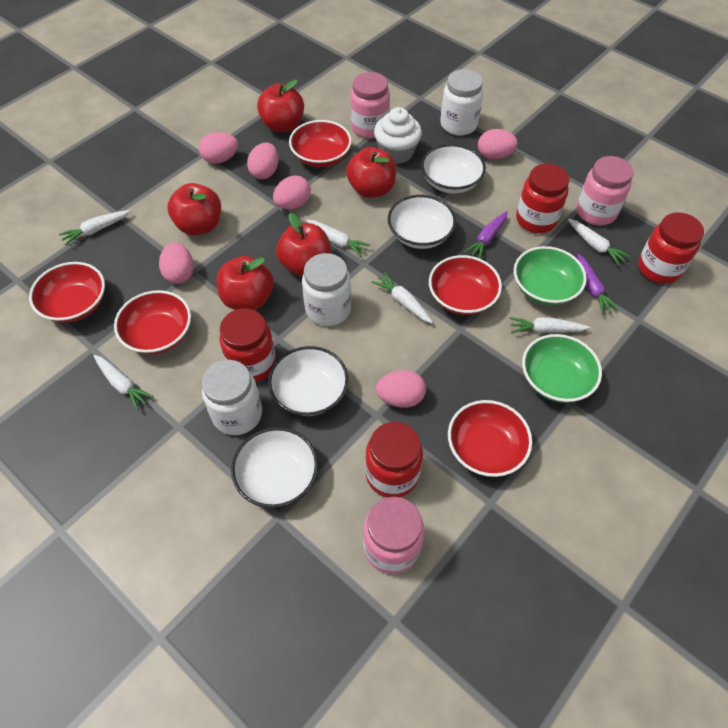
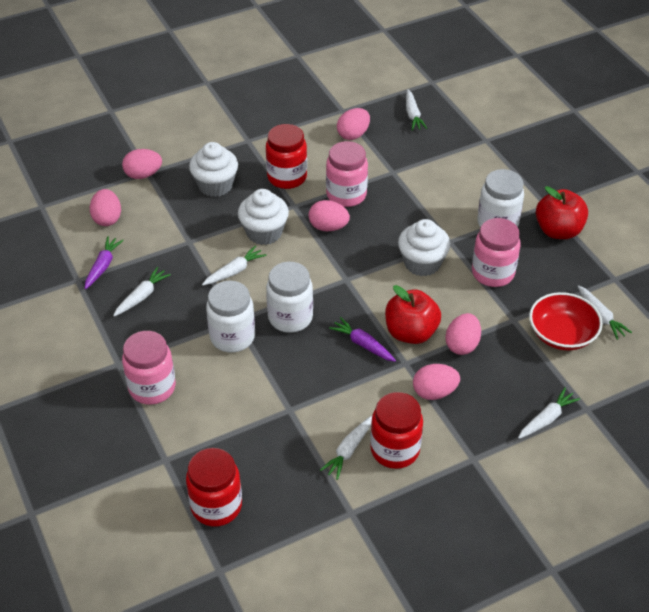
green bowl: [514,246,587,305] [522,334,602,403] = 2 -> none = 0
red apple: [167,183,221,235] [217,256,274,310] [257,80,304,132] [276,213,331,276] [346,147,397,198] = 5 -> [385,285,441,344] [536,186,588,239] = 2
red bowl: [29,262,105,323] [114,290,191,354] [289,120,352,167] [429,255,502,315] [448,400,532,477] = 5 -> [529,292,603,350] = 1
red jar: [219,308,276,382] [365,422,423,498] [516,163,569,233] [638,212,704,284] = 4 -> [186,448,242,527] [266,124,307,189] [370,392,423,469] = 3
white bowl: [231,427,318,508] [268,346,348,416] [388,195,456,249] [421,144,486,194] = 4 -> none = 0
white cupcake: [374,107,422,164] = 1 -> [189,142,238,197] [238,189,289,245] [398,219,451,276] = 3

